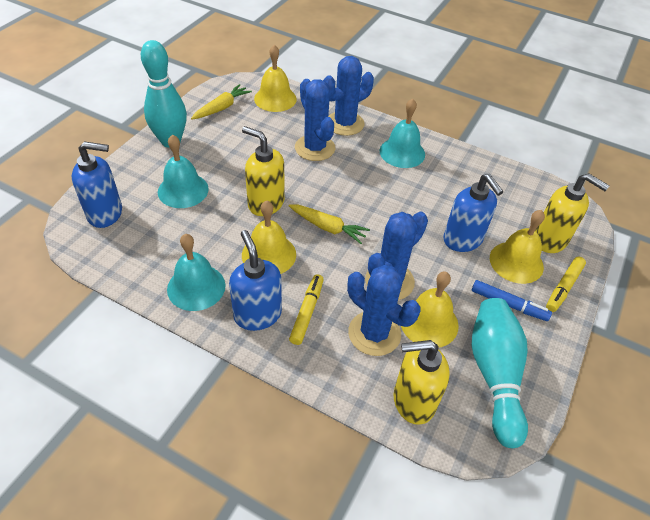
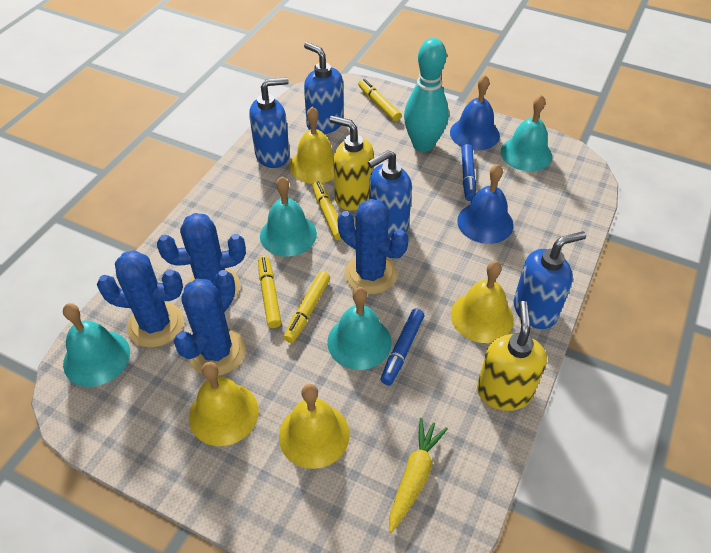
blue bell: none = 0 -> [450,75,500,151] [457,164,514,244] = 2
blue marker: [471,280,552,321] = 1 -> [381,308,424,385] [461,144,476,201] = 2
blue soap dispenser: [72,141,122,228] [229,230,282,331] [443,174,503,252] = 3 -> [249,77,290,168] [304,42,344,134] [368,150,412,238] [514,231,586,329] = 4
turquoise bell: [158,135,209,208] [167,234,225,311] [380,98,425,168] = 3 -> [63,303,130,387] [260,176,317,257] [327,287,392,370] [501,94,552,171] = 4
turquoise bowling pin: [141,40,187,148] [471,298,528,448] = 2 -> [404,38,449,152] = 1
yellow carrot: [191,84,252,119] [288,204,370,244] = 2 -> [389,418,448,533] = 1
yellow marker: [289,274,324,345] [546,257,586,312] = 2 -> [258,256,281,328] [284,271,330,343] [312,181,342,240] [358,79,402,122] = 4
yellow soap dispenser: [242,126,285,216] [394,340,450,425] [535,173,609,253] = 3 -> [329,116,374,211] [477,301,547,411] = 2

